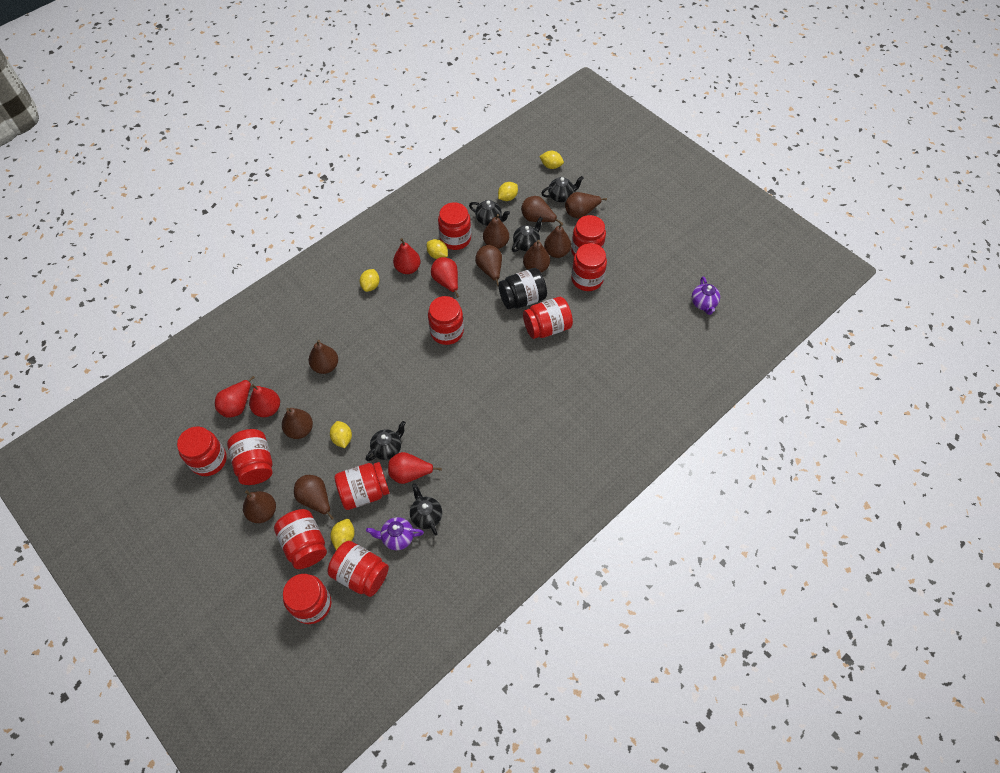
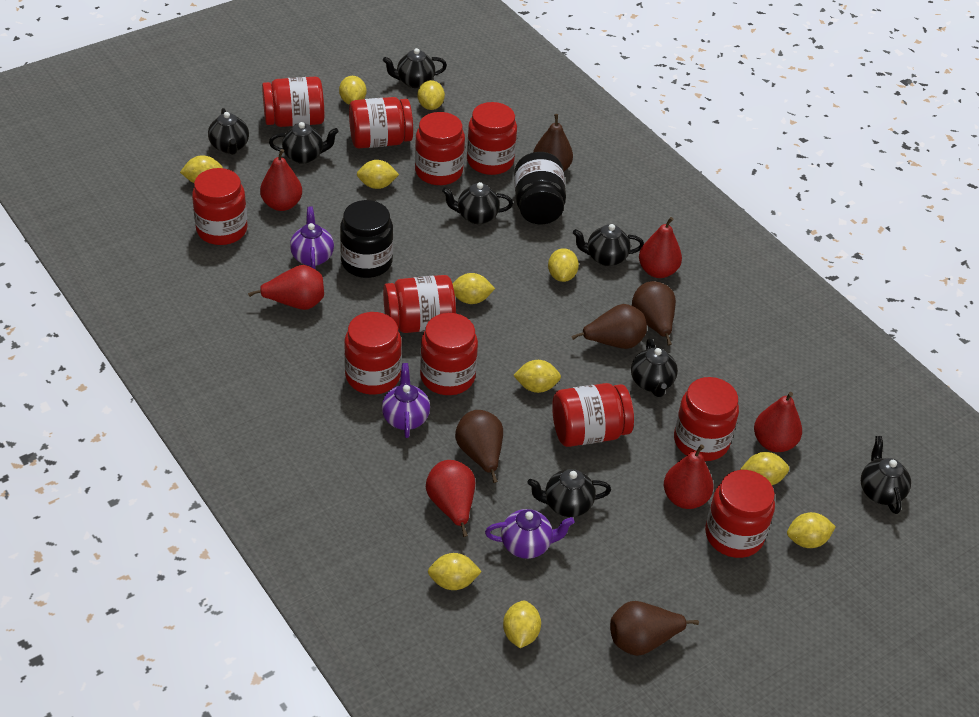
black jar: [499,268,547,309] = 1 -> [340,200,393,278] [514,152,566,224] = 2
black teapot: [366,421,406,461] [410,483,442,536] [469,200,510,225] [512,217,543,252] [541,176,584,202] = 5 -> [208,108,249,155] [269,122,339,164] [383,48,447,88] [442,182,513,224] [527,469,611,517] [573,224,644,266] [631,338,678,397] [861,436,911,514] = 8
brown pear: [243,490,276,523] [282,408,313,439] [294,475,334,520] [309,340,338,374] [475,245,502,286] [483,214,509,249] [521,196,562,224] [523,240,550,273] [544,223,571,258] [565,192,607,219] = 10 -> [455,410,503,483] [533,114,573,171] [571,304,647,349] [610,601,699,656] [632,281,676,346] = 5
purple teapot: [366,517,424,550] [692,276,720,315] = 2 -> [290,206,334,269] [382,363,430,438] [485,509,574,559] = 3
red pear: [215,376,255,418] [249,384,280,417] [388,452,442,484] [393,238,421,274] [431,257,459,298] = 5 -> [248,265,324,310] [260,149,302,211] [426,460,475,537] [639,217,682,278] [664,444,713,509] [754,392,802,452] = 6
yellow lemon: [330,421,352,448] [330,519,355,550] [360,269,380,292] [427,239,448,259] [498,182,518,201] [539,151,564,169] = 6 -> [180,155,223,183] [339,76,366,105] [357,160,399,189] [417,80,445,110] [428,553,482,590] [453,273,495,304] [503,600,541,648] [513,360,561,393] [548,248,579,282] [740,452,789,485] [787,512,836,548] = 11

